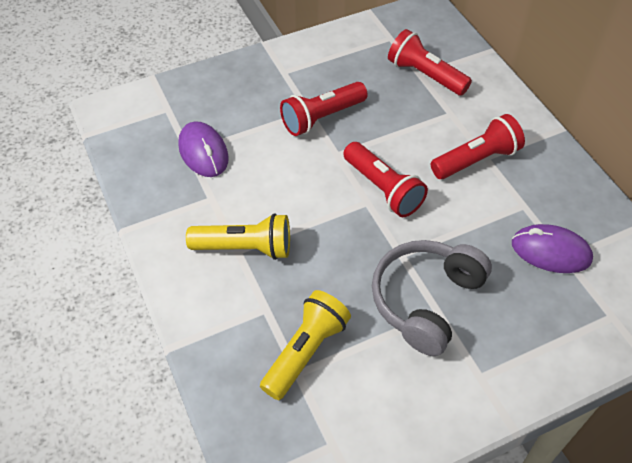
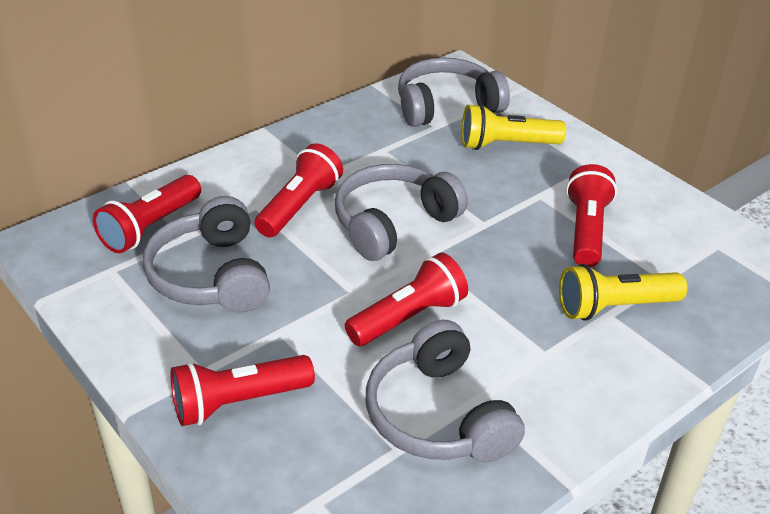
grey headphones: [372,240,492,356] = 1 -> [143,196,270,313] [335,164,468,261] [366,320,525,462] [398,58,510,127] = 4
purple mouse: [178,121,229,177] [512,224,593,273] = 2 -> none = 0
red flashlight: [280,82,368,136] [343,142,428,217] [388,29,472,96] [431,114,525,179] = 4 -> [93,175,201,253] [170,355,315,426] [254,143,343,237] [345,253,468,346] [566,164,617,267] = 5

